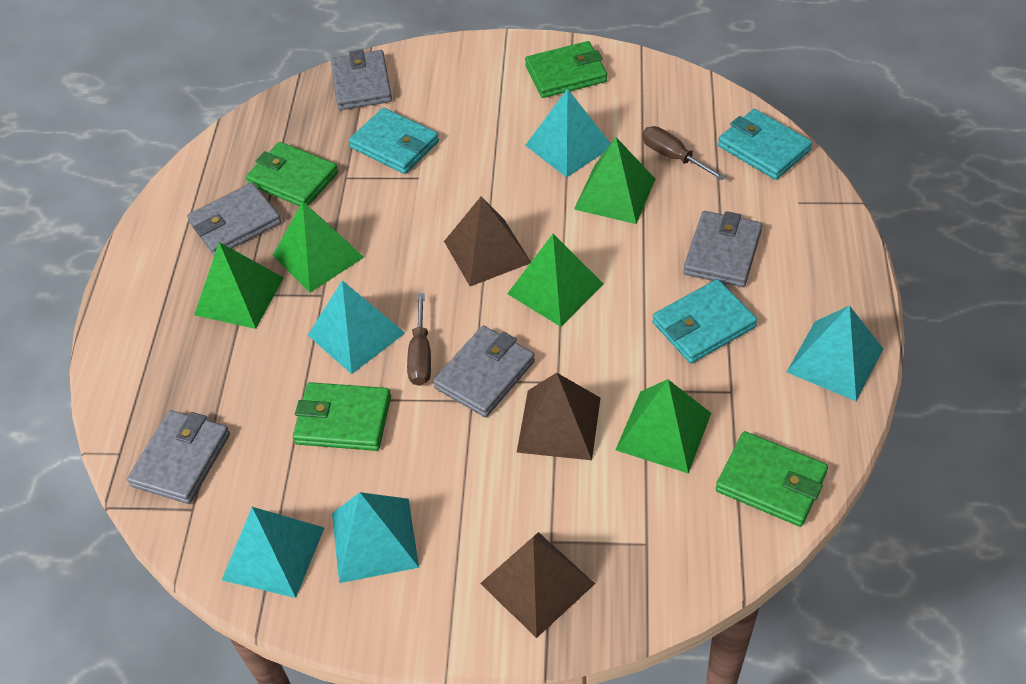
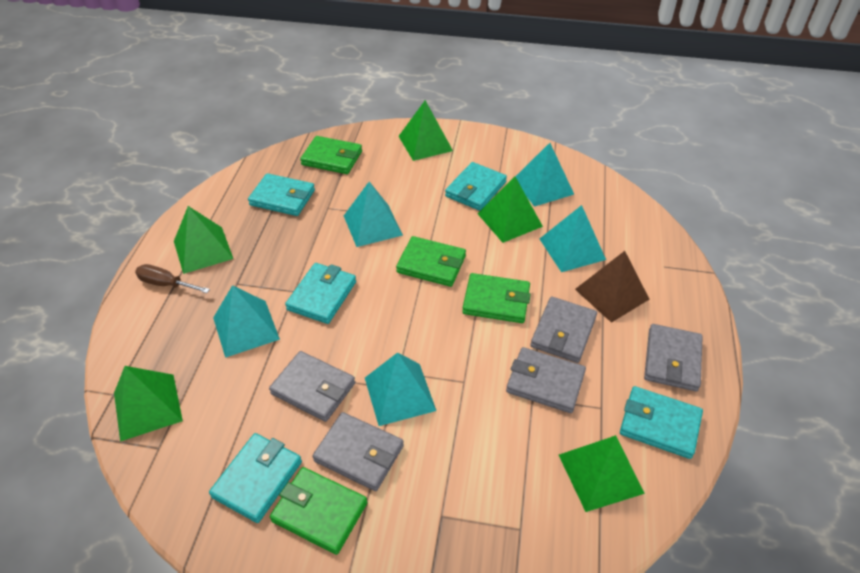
brown pyramid: [444,196,531,286] [480,532,595,638] [517,373,601,460] = 3 -> [575,251,649,323] = 1
brown screwdriver: [407,293,431,386] [642,126,726,180] = 2 -> [135,264,210,293] = 1
turquoise wallet: [349,108,439,174] [652,279,757,363] [718,109,812,180] = 3 -> [209,433,302,523] [248,173,315,216] [285,263,356,324] [445,162,507,211] [620,386,703,459] = 5

